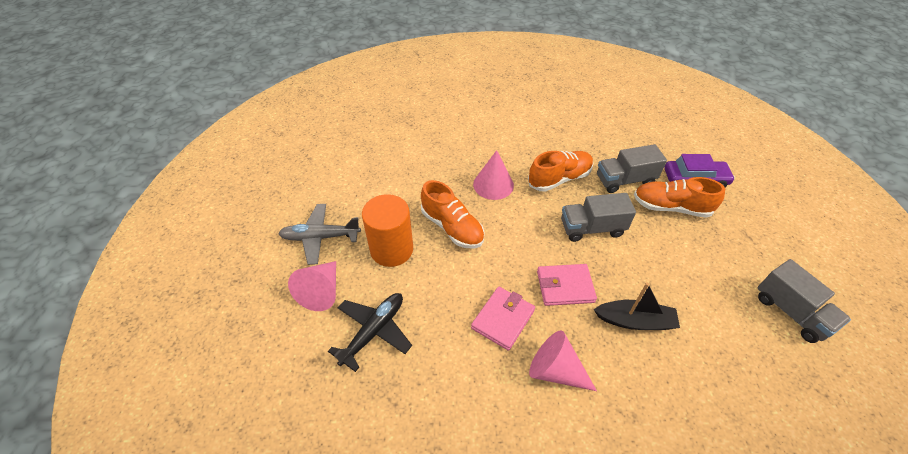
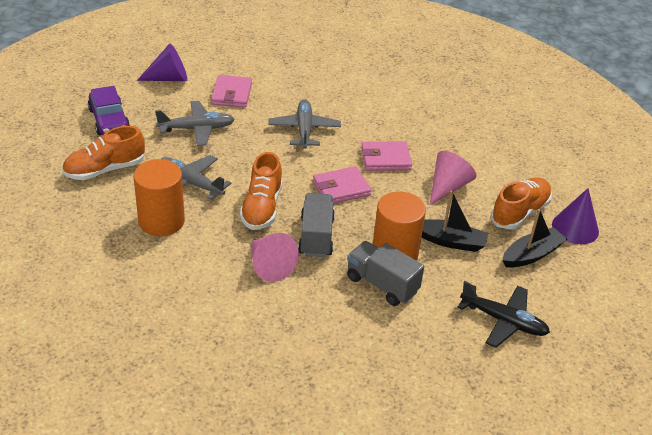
black boat: [594,283,680,330] = 1 -> [422,190,488,252] [503,209,567,268] = 2
grey plane: [278,204,361,265] = 1 -> [155,101,235,146] [161,155,231,200] [268,99,341,149] = 3
grey truck: [561,193,636,242] [597,144,667,193] [757,259,851,343] = 3 -> [298,193,335,257] [347,241,424,306] = 2
orange cylinder: [362,194,413,267] = 1 -> [134,159,185,236] [373,191,426,261] = 2
pink cone: [288,261,336,311] [473,150,514,200] [529,330,597,391] = 3 -> [251,233,299,282] [430,151,476,205] = 2
pink wallet: [471,287,535,351] [537,264,597,306] = 2 -> [211,75,252,108] [313,166,371,204] [361,141,412,171] = 3
purple cone: none = 0 -> [137,44,187,81] [552,188,599,244] = 2

